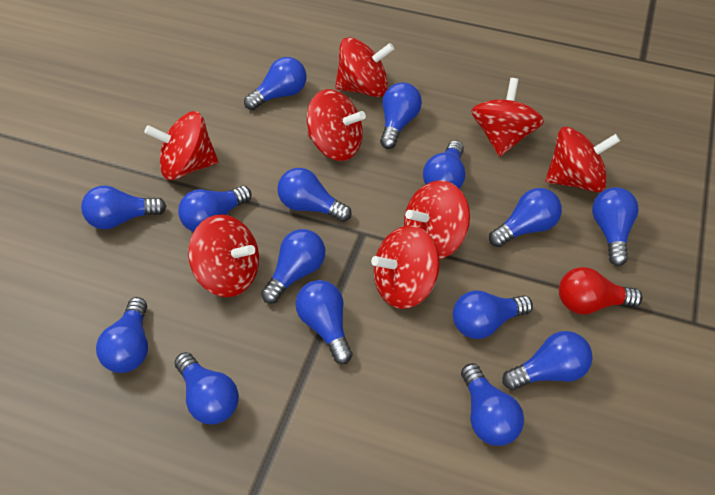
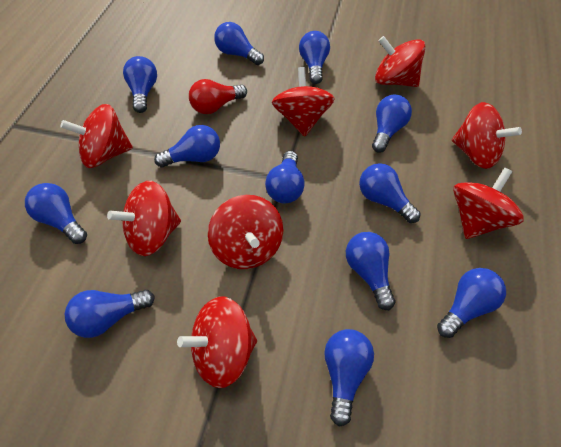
blue light bulb: [81,186,167,229] [96,297,148,373] [174,352,239,424] [178,186,252,232] [244,57,307,110] [261,229,325,304] [277,168,352,222] [295,280,353,364] [380,82,422,149] [423,140,465,189] [453,290,533,339] [461,363,524,446] [489,188,562,247] [502,331,593,390] [592,187,639,266] = 15 -> [25,183,87,244] [65,290,155,338] [123,56,157,113] [154,125,220,168] [214,22,264,65] [265,151,305,203] [299,31,330,84] [324,329,374,427] [346,232,395,310] [359,163,421,223] [372,95,412,153] [437,268,506,338] = 12

